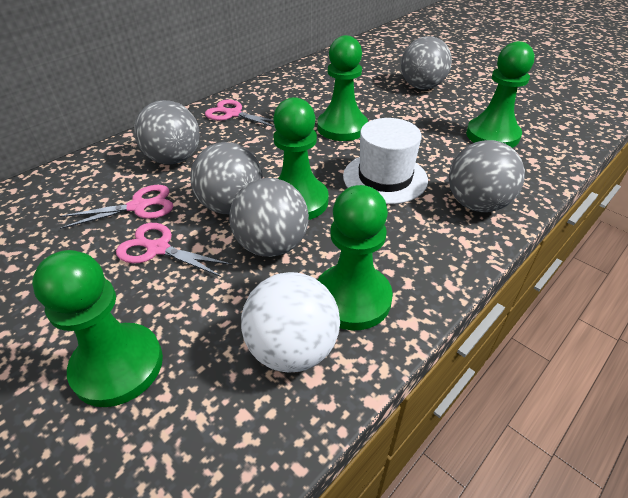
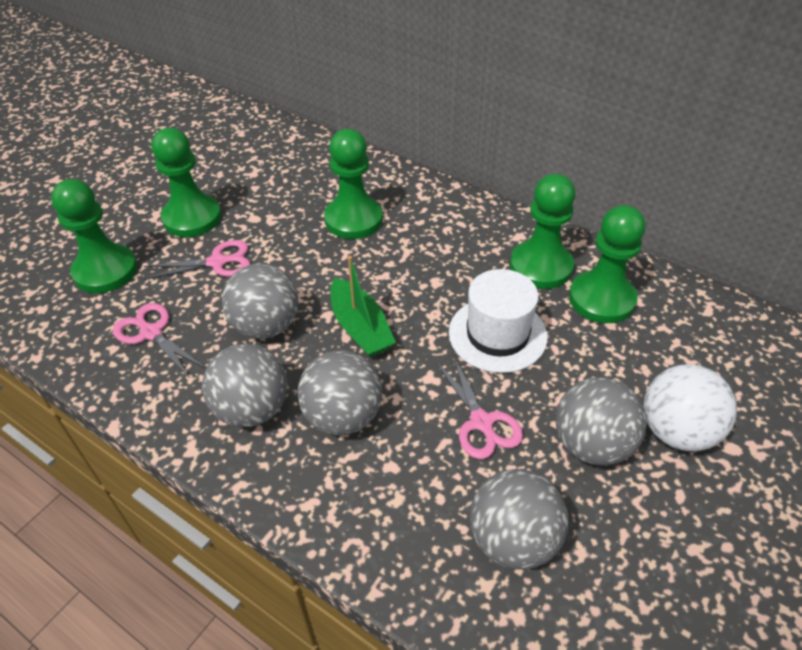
green boat: none = 0 -> [330,256,396,357] = 1

